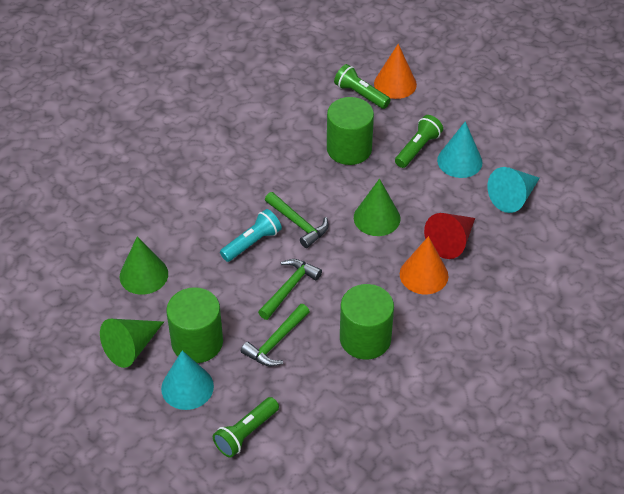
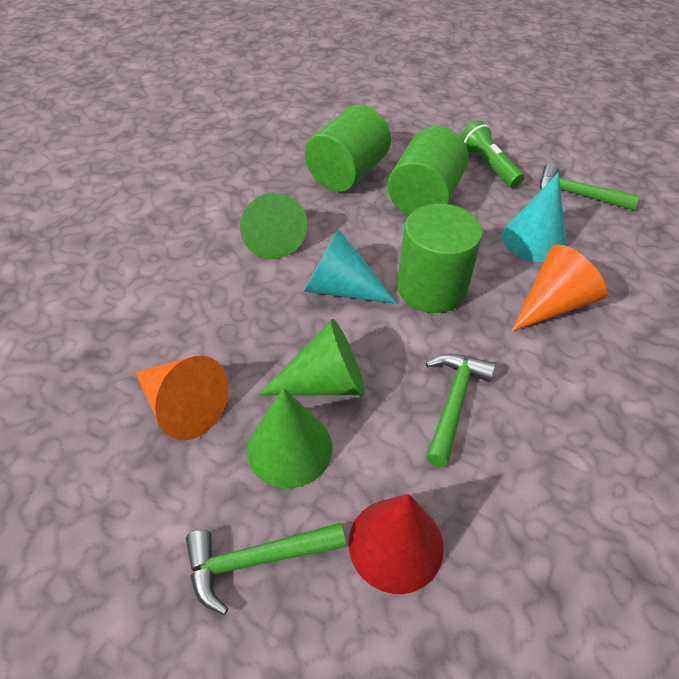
green flashlight: [213,397,279,458] [334,64,390,109] [395,115,443,168] = 3 -> [460,121,524,188] = 1
turquoise cone: [161,350,214,410] [437,121,483,178] [487,167,540,213] = 3 -> [304,229,398,304] [502,173,567,262] = 2
turquoise flashlight: [220,209,282,262] = 1 -> none = 0

